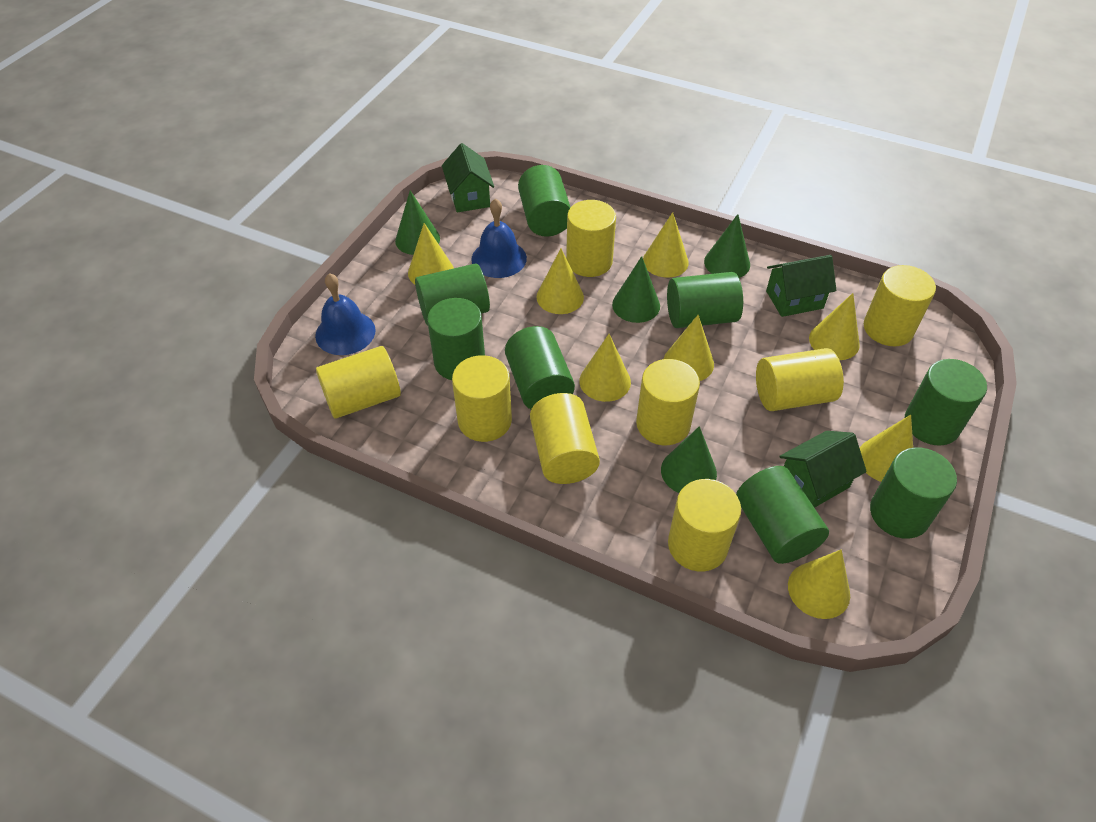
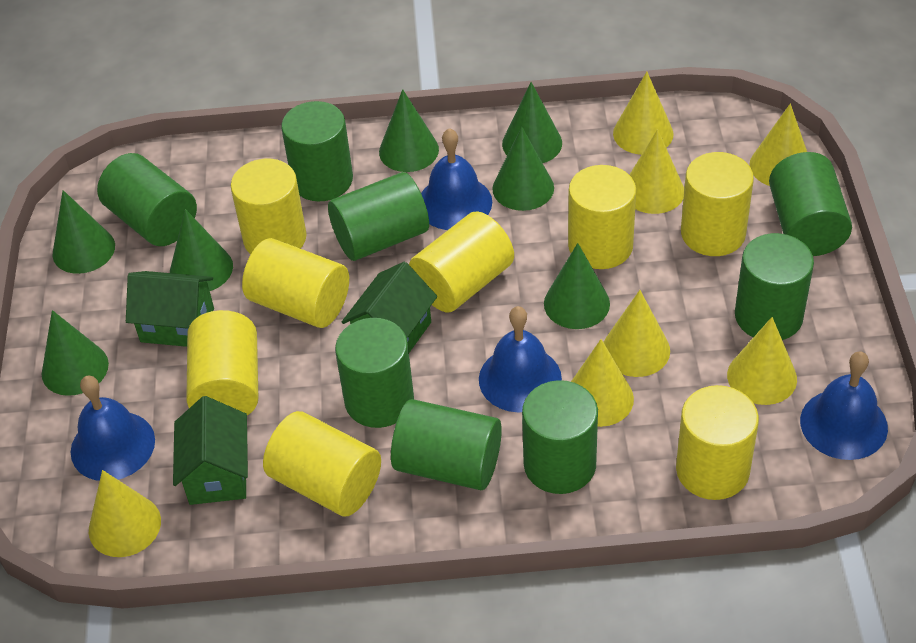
blue bell: [315,273,375,355] [471,198,527,278] = 2 -> [71,376,155,481] [421,128,492,230] [479,306,562,412] [800,351,888,460] = 4
green cone: [395,191,440,255] [612,256,660,323] [661,426,717,493] [704,214,750,278] = 4 -> [42,310,109,396] [52,190,115,274] [170,209,233,291] [379,89,439,172] [492,127,554,211] [502,82,562,163] [544,243,610,329] = 7
yellow cone: [408,223,454,284] [537,248,584,314] [579,334,631,402] [643,212,689,278] [664,315,714,381] [788,549,850,619] [809,293,860,360] [860,415,913,482] = 8 -> [89,470,161,557] [571,339,634,427] [603,290,670,377] [613,72,673,155] [629,129,684,214] [727,317,797,405] [749,103,807,186] = 7

